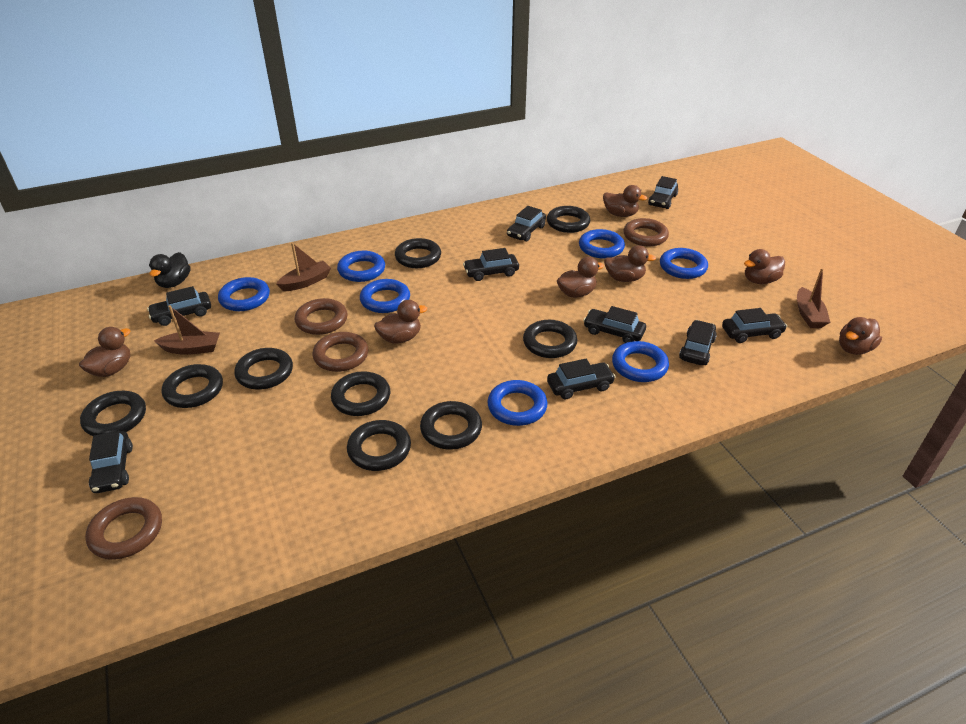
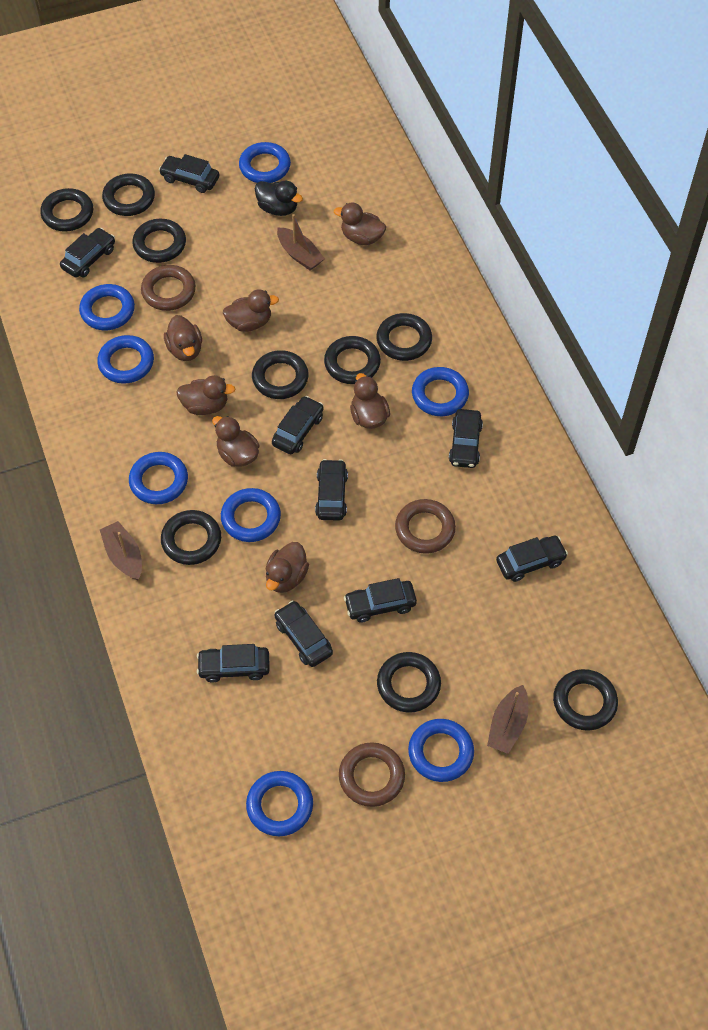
blue ring: [218,277,270,311] [337,251,385,282] [360,279,410,313] [487,380,548,426] [579,229,625,259] [612,341,669,382] [660,248,708,279] = 7 -> [79,284,135,330] [97,335,154,384] [129,452,188,504] [221,488,281,542] [239,142,291,183] [246,771,313,836] [408,719,474,782] [412,367,469,416] = 8
brown ring: [85,497,162,560] [295,298,348,335] [313,332,368,372] [624,218,669,246] = 4 -> [141,265,196,311] [339,742,405,807] [395,499,456,554] = 3

